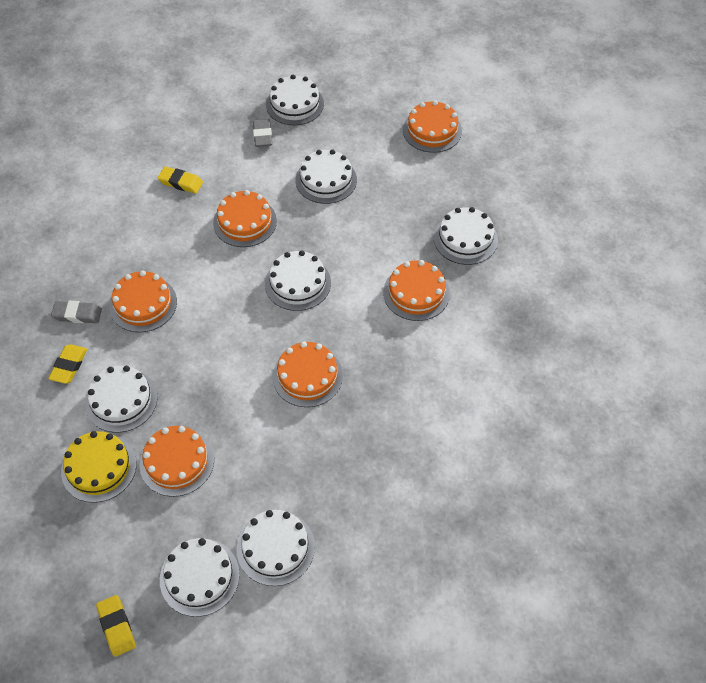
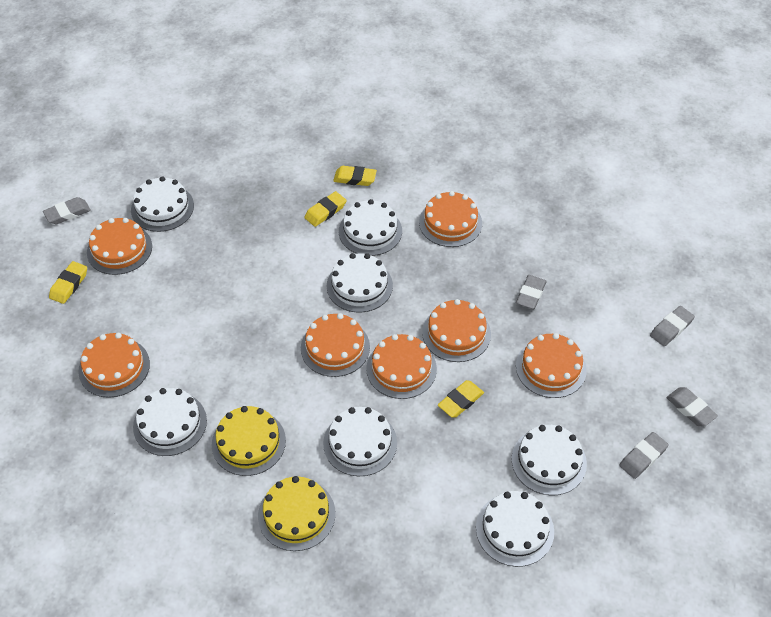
grey eraser: [51,301,102,323] [253,119,272,147] = 2 -> [43,197,91,224] [516,275,547,309] [619,432,669,479] [650,306,695,346] [666,387,718,426] = 5
orange cake: [109,270,177,332] [139,426,214,497] [213,190,277,247] [273,341,343,407] [383,260,450,321] [403,100,462,153] = 6 -> [78,333,150,398] [87,218,152,275] [301,313,370,377] [366,334,437,399] [419,191,482,247] [422,299,491,362] [516,333,587,398] = 7
yellow cake: [61,431,137,503] = 1 -> [212,406,286,476] [258,476,336,551] = 2
yellow eraser: [48,344,87,384] [96,595,136,657] [158,166,203,194] = 3 -> [49,261,87,304] [304,191,347,227] [333,166,377,186] [438,380,484,418] = 4

